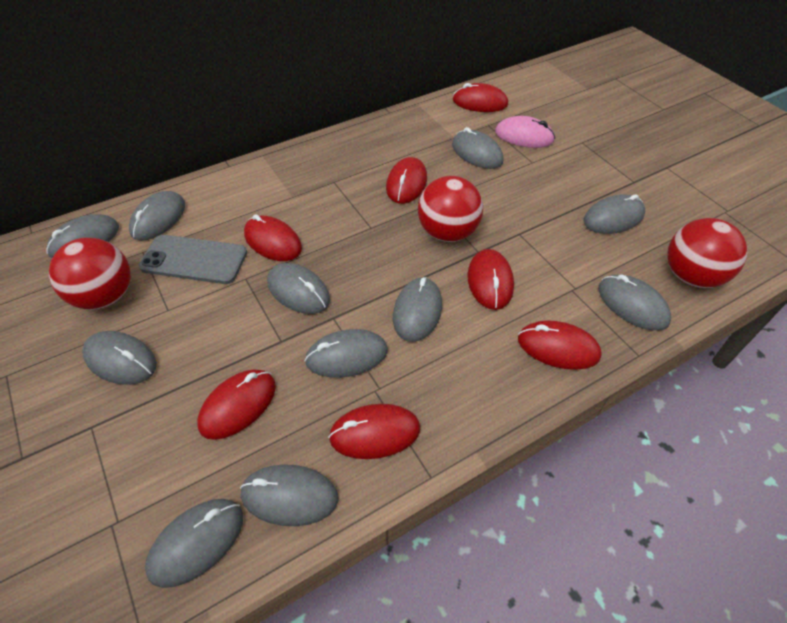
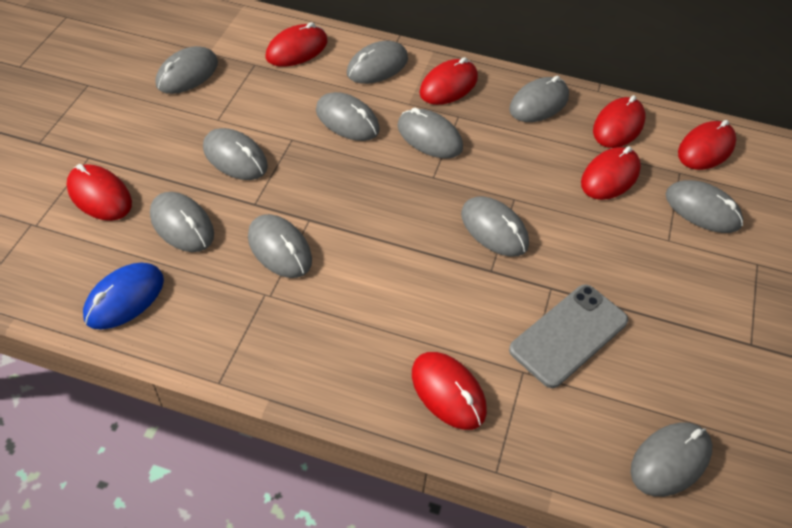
blue mouse: none = 0 -> [83,262,164,329] = 1
pink mouse: [495,116,555,148] = 1 -> none = 0
red ball: [49,238,131,310] [418,176,483,242] [667,218,747,288] = 3 -> none = 0

